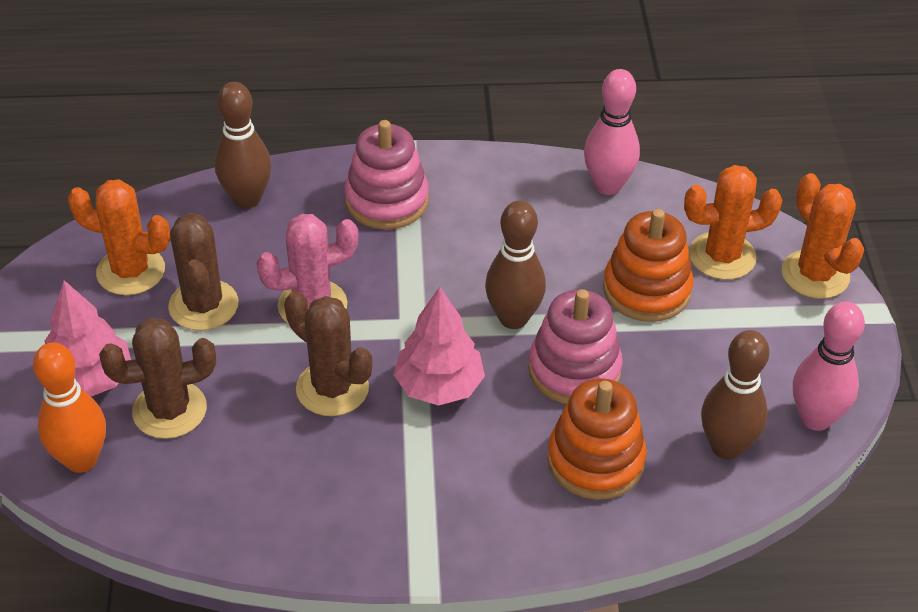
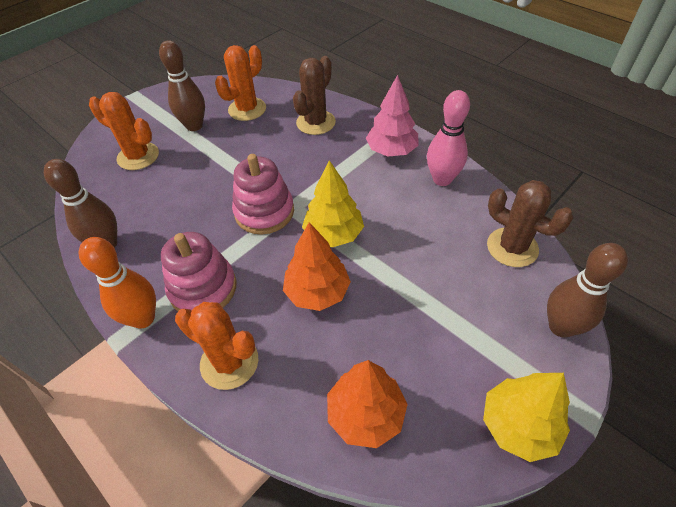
brown cactus: [99,318,216,439] [168,213,239,331] [284,291,372,416] = 3 -> [293,56,336,135] [487,180,573,267] = 2
orange stacking toy: [547,379,647,500] [603,209,693,322] = 2 -> none = 0
orange tree: none = 0 -> [283,222,351,311] [327,360,408,448] = 2
pink bowling pin: [584,69,640,195] [793,302,865,431] = 2 -> [427,90,470,186] = 1
pink cactus: [257,214,358,324] = 1 -> none = 0
pink tree: [45,280,131,396] [393,287,485,406] = 2 -> [366,75,419,157] = 1
yellow tree: none = 0 -> [302,160,364,247] [483,373,570,462] = 2

